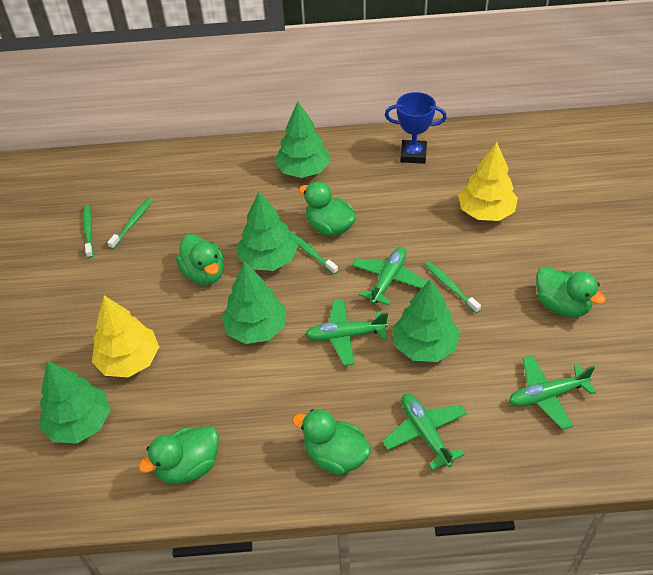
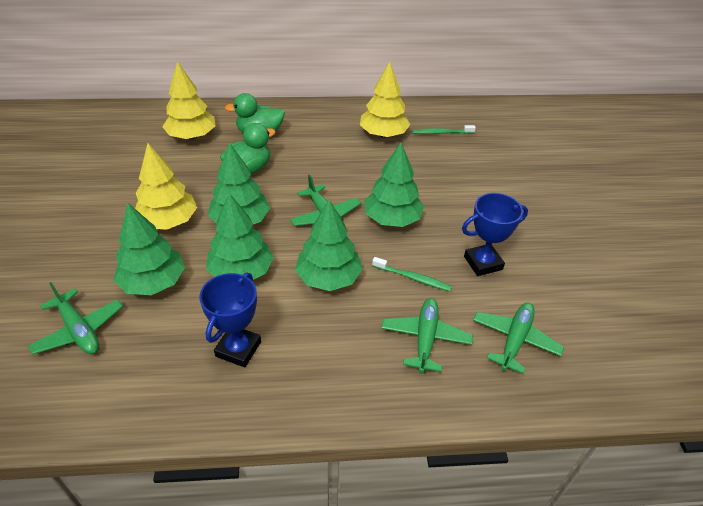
blue trophy: [385,92,447,164] = 1 -> [199,272,261,367] [462,193,528,276] = 2
green duck: [138,426,219,484] [176,234,224,285] [292,409,371,475] [299,181,356,236] [536,267,606,317] = 5 -> [220,123,275,174] [225,93,285,132] = 2
green toothbrush: [83,205,93,258] [107,198,153,249] [288,230,338,274] [425,261,481,313] = 4 -> [372,257,452,291] [413,125,476,134] = 2
yellow tree: [92,295,159,377] [458,142,518,221] = 2 -> [135,143,197,230] [162,62,216,140] [360,62,410,138] = 3

